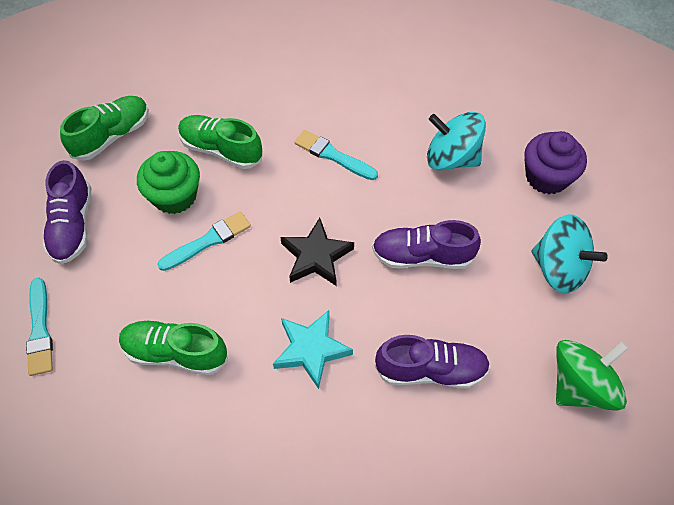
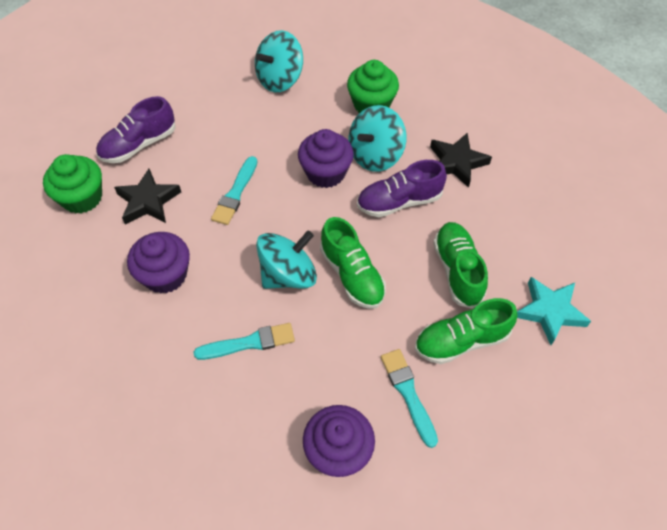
black star: [280,218,354,286] = 1 -> [114,169,181,225] [430,133,492,188] = 2
green cupcake: [137,151,200,214] = 1 -> [43,154,102,213] [347,60,399,113] = 2
green spinning top: [556,340,629,411] = 1 -> none = 0
purple cupcake: [524,131,587,194] = 1 -> [127,232,190,294] [298,129,354,188] [303,405,375,477] = 3
purple shoe: [43,160,91,264] [372,220,481,269] [375,335,490,388] = 3 -> [96,96,175,163] [357,160,447,217] = 2
turquoise spinning top: [427,112,486,170] [531,214,608,293] = 2 -> [255,30,303,92] [256,231,317,289] [349,105,407,172] = 3

